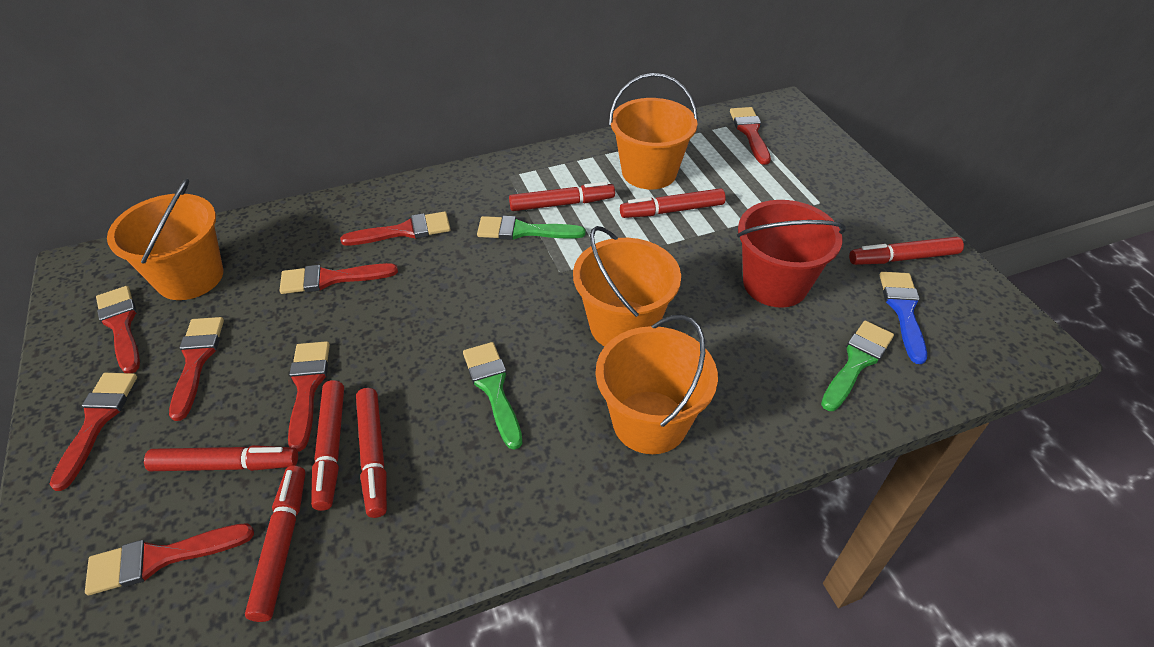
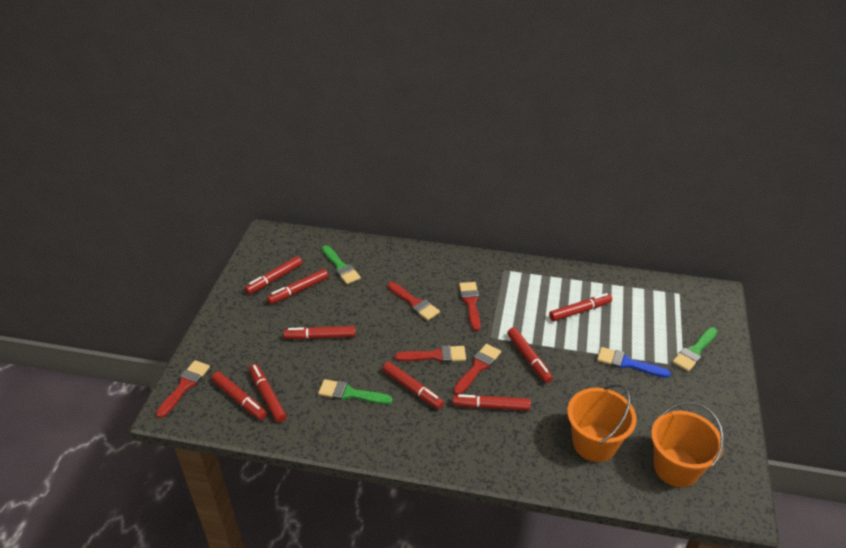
orange bucket: [107,179,223,300] [573,226,681,346] [596,315,718,454] [609,73,698,189] = 4 -> [567,384,637,462] [651,402,724,487] = 2
red brush: [49,373,137,491] [85,523,254,595] [96,286,140,373] [169,317,224,421] [280,263,398,294] [288,341,330,452] [340,211,450,246] [730,107,771,165] = 8 -> [156,360,210,418] [388,282,440,321] [395,345,466,363] [453,344,501,395] [459,282,481,331] = 5
red bucket: [737,200,846,308] = 1 -> none = 0
red marker: [144,445,298,471] [245,466,305,622] [311,380,344,511] [356,388,387,518] [509,182,615,211] [620,188,726,218] [849,237,964,265] = 7 -> [211,371,267,420] [245,256,302,294] [249,364,287,423] [267,269,328,304] [284,326,356,339] [383,362,444,409] [453,394,531,411] [507,327,553,383] [549,293,612,321] = 9

